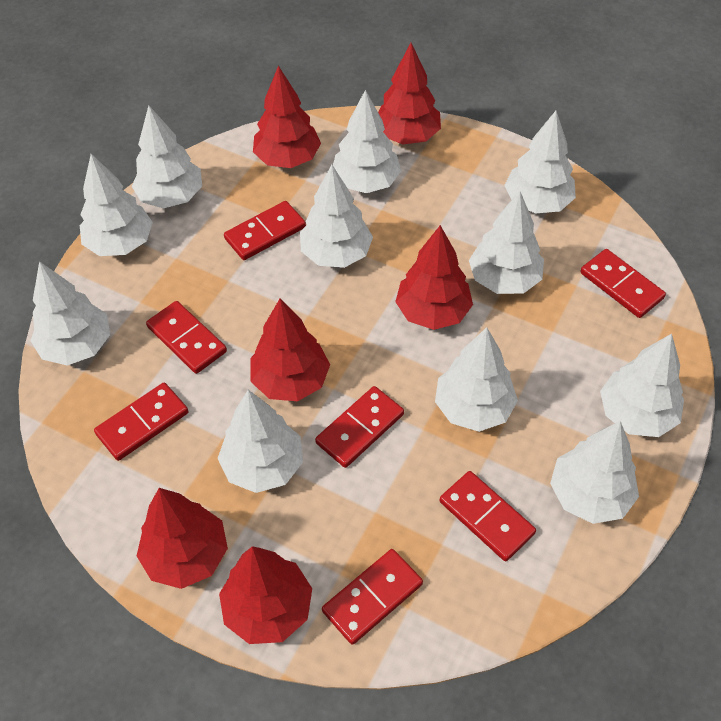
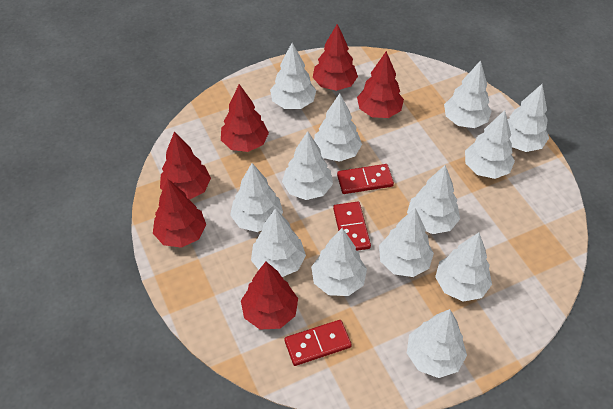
red domino: [94,383,188,461] [146,301,227,374] [224,201,306,260] [315,386,404,468] [322,549,423,645] [439,471,536,561] [580,249,666,318] = 7 -> [285,320,352,366] [333,202,371,251] [337,164,394,194] = 3
white tree: [30,261,110,366] [80,154,153,256] [132,106,202,208] [218,390,303,493] [300,165,373,268] [333,90,401,193] [435,327,518,432] [469,191,544,294] [504,111,576,214] [550,421,639,524] [600,334,684,437] = 11 -> [230,163,283,232] [251,208,306,277] [270,43,316,109] [282,131,333,200] [311,228,367,296] [314,93,362,162] [379,208,434,277] [407,165,460,234] [407,309,467,378] [435,233,492,302] [444,60,492,128] [465,110,515,179] [507,84,549,152] = 13

